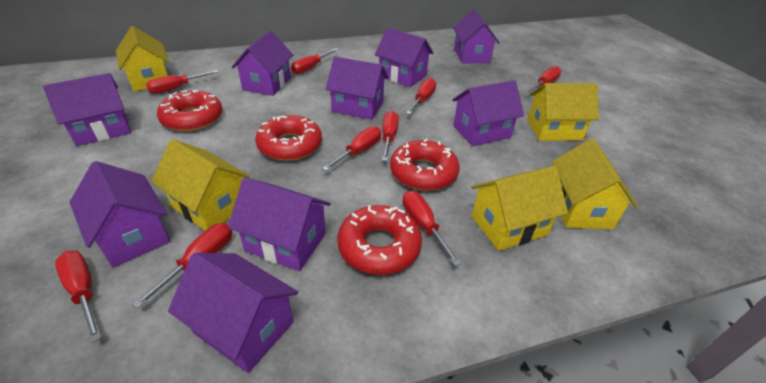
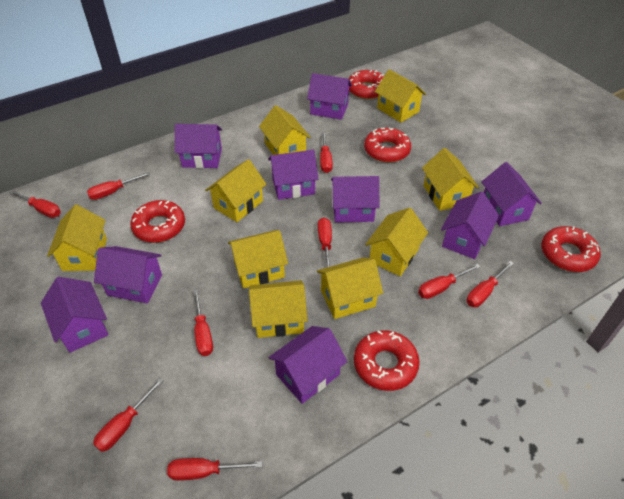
red donut: [157,90,222,131] [255,115,322,161] [337,205,422,275] [390,138,459,191] = 4 -> [130,200,185,243] [349,70,384,99] [354,330,420,391] [364,127,411,163] [541,226,601,272] = 5
yellow house: [116,26,169,91] [151,139,250,231] [471,166,568,251] [527,83,599,141] [552,138,638,229] = 5 -> [47,205,107,271] [205,159,267,222] [228,230,288,288] [249,280,308,338] [259,105,311,155] [317,257,383,319] [365,208,428,276] [375,69,426,123] [422,148,479,211] = 9

